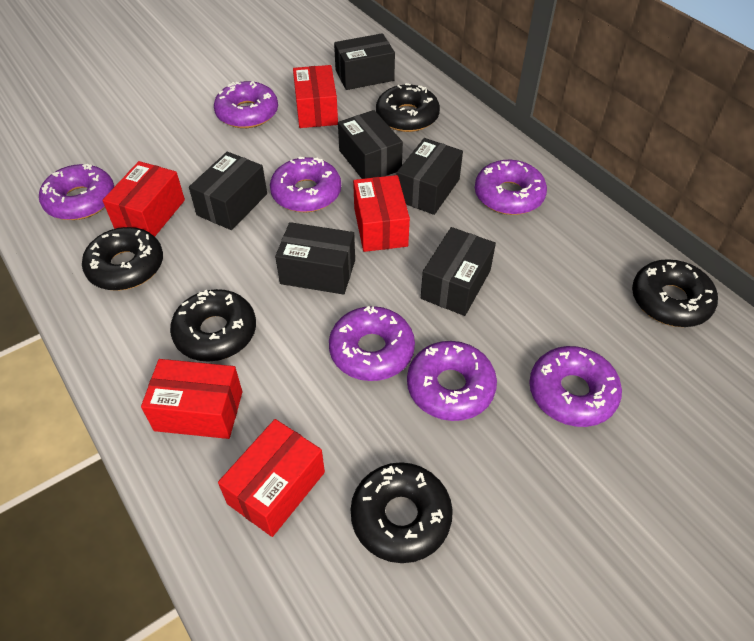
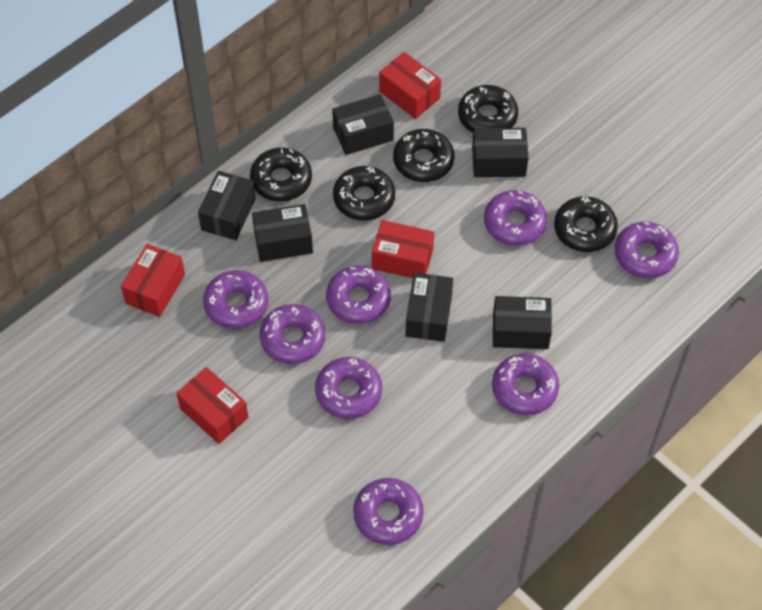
purple donut: [39,164,114,220] [214,81,278,128] [270,157,341,212] [329,306,415,381] [407,341,497,421] [475,160,547,215] [529,346,622,427] = 7 -> [203,270,268,329] [259,304,325,364] [315,357,382,419] [326,266,391,324] [353,478,424,545] [484,190,547,246] [492,353,559,415] [615,222,679,278] = 8
red box: [102,161,185,237] [141,359,242,439] [218,419,325,537] [293,65,338,128] [353,175,410,252] = 5 -> [121,244,185,317] [176,367,249,444] [372,220,434,278] [379,52,441,119] = 4

